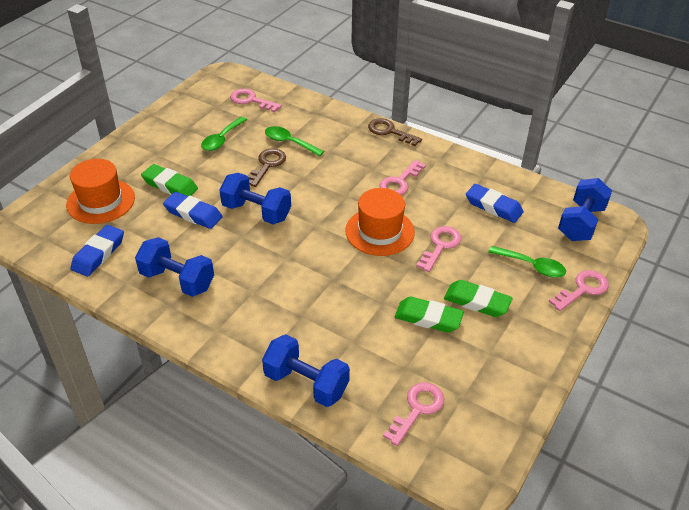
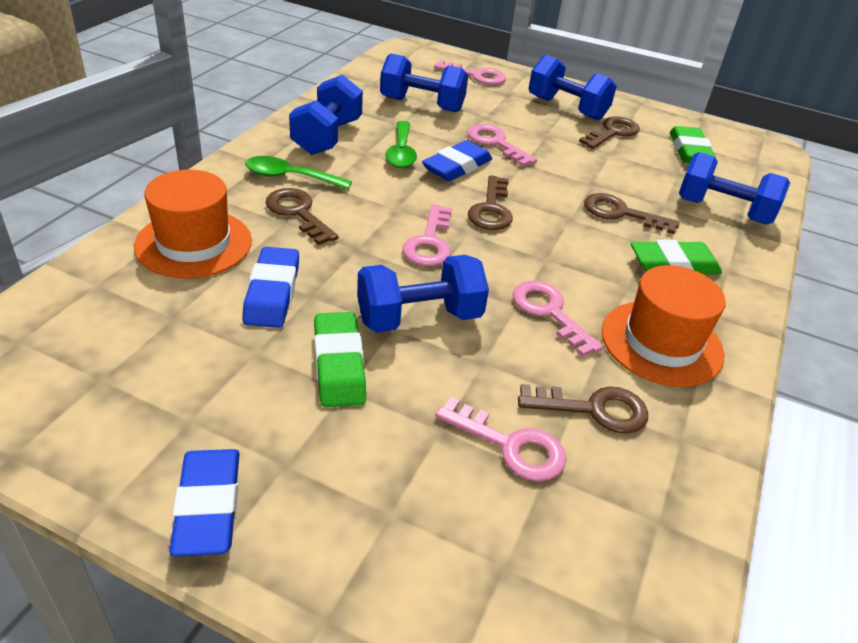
blue dumbbell: [135,237,214,297] [220,173,291,224] [262,334,350,407] [558,178,612,241] = 4 -> [289,75,363,155] [357,255,489,333] [380,53,468,113] [529,55,617,121] [679,152,790,224] = 5
brown key: [248,148,286,187] [368,118,422,146] = 2 -> [265,188,339,245] [468,175,513,230] [518,384,648,434] [579,116,640,149] [584,193,680,234] = 5
green spoon: [201,117,247,151] [265,126,324,157] [488,246,566,278] = 3 -> [245,156,352,190] [385,121,417,168] = 2

